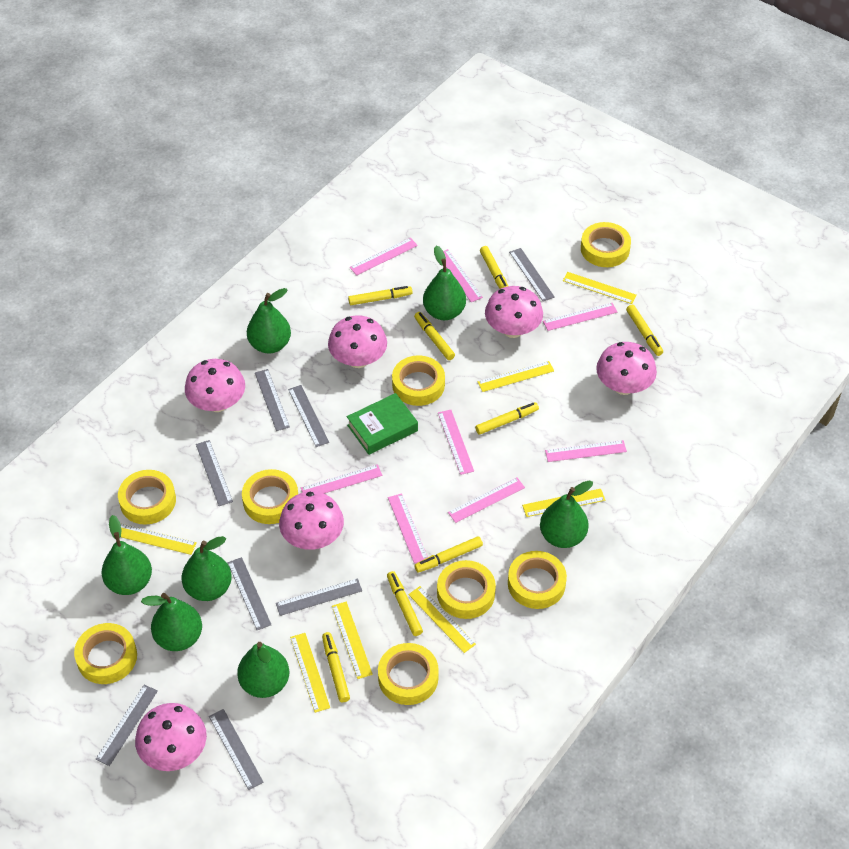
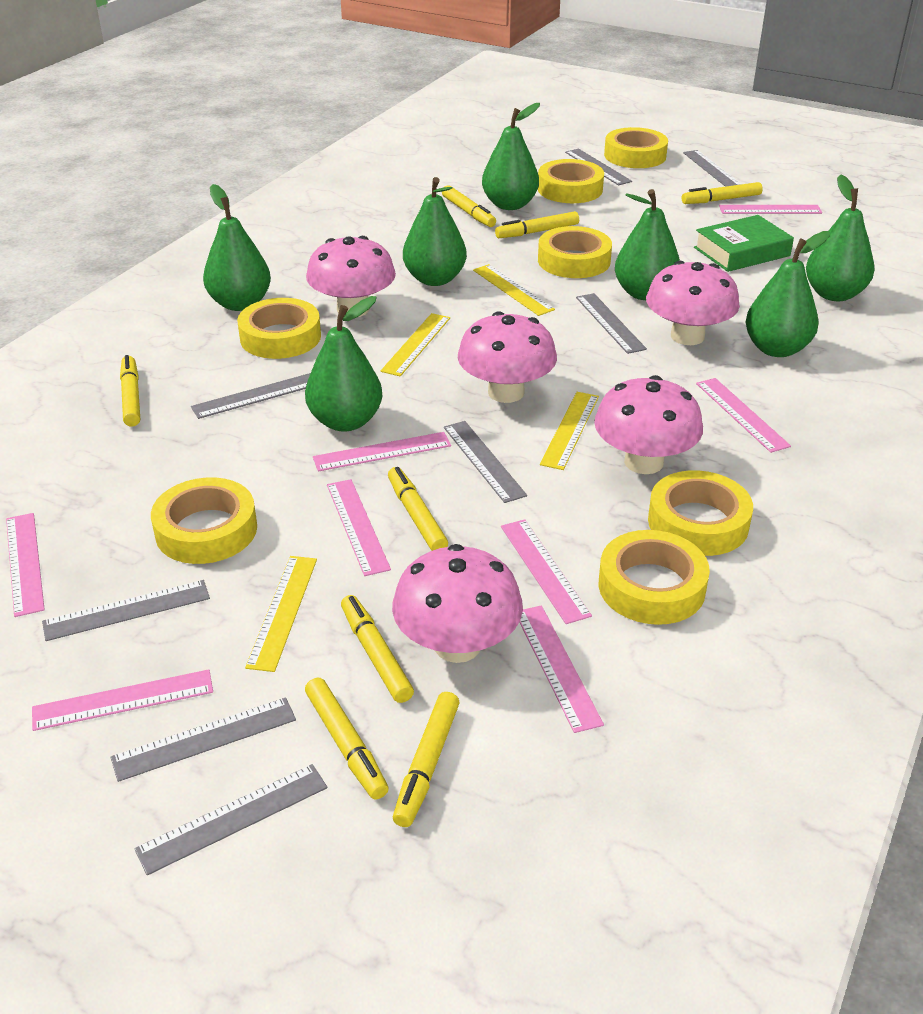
pink mushroom: [135,703,207,771] [185,359,245,412] [279,491,344,550] [328,315,387,368] [485,286,543,338] [596,342,657,395] = 6 -> [306,236,396,317] [392,544,523,663] [458,311,557,403] [594,375,703,474] [646,261,740,345] = 5
yellow ruler: [120,523,197,555] [290,633,330,713] [332,602,373,679] [408,586,476,653] [477,361,554,392] [522,489,605,517] [563,272,637,304] = 7 -> [245,556,317,672] [381,313,450,376] [473,264,555,316] [540,392,599,470] = 4
yellow tape: [74,623,137,684] [118,470,176,525] [242,469,298,524] [378,643,439,705] [392,355,445,406] [437,560,496,619] [508,551,567,609] [581,222,631,267] = 8 -> [151,477,257,564] [237,298,321,359] [538,159,604,203] [538,226,612,278] [599,530,710,625] [604,127,668,168] [648,470,753,556] = 7

